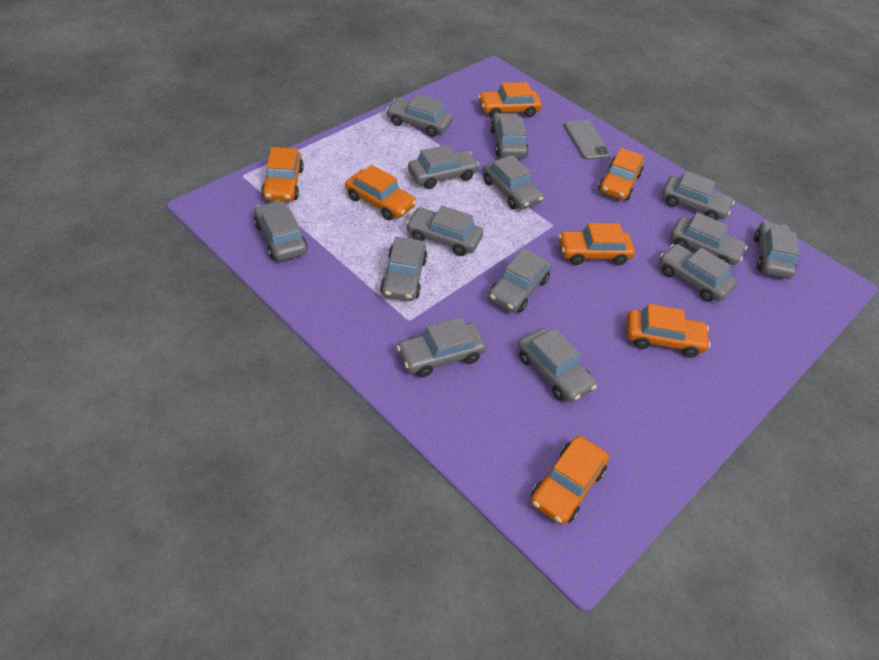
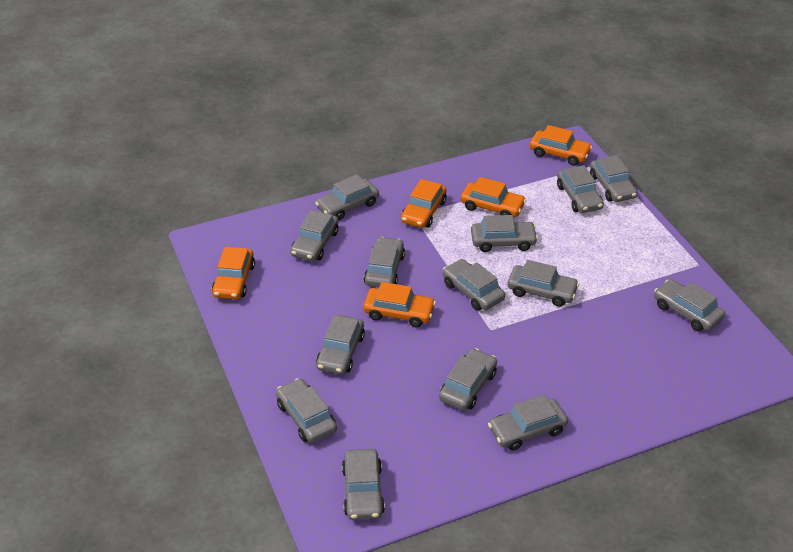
grey phone: [564,120,610,160] = 1 -> none = 0
orange car: [261,147,304,202] [345,165,416,220] [478,82,542,118] [531,436,609,525] [558,223,635,266] [598,148,644,200] [627,304,711,358] = 7 -> [212,247,255,299] [363,282,436,327] [401,179,447,228] [461,177,526,217] [530,125,592,166] = 5

